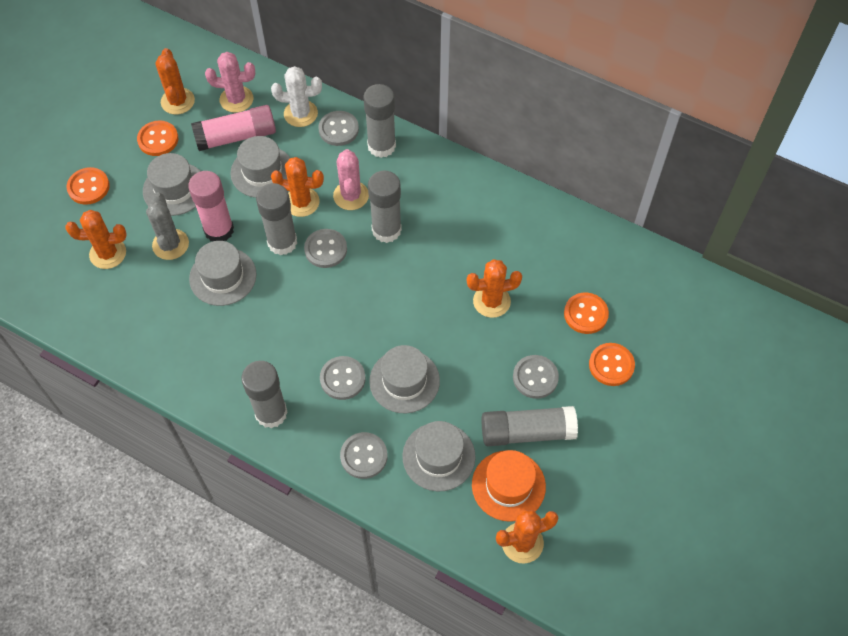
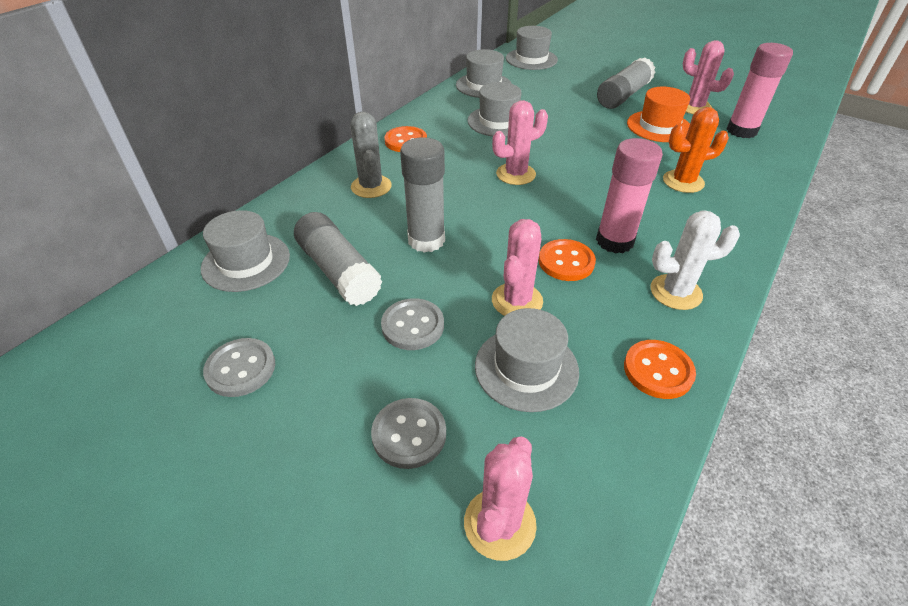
grey button: [304,229,347,268] [319,111,359,146] [320,356,366,400] [340,432,387,479] [513,355,559,399] = 5 -> [203,338,275,397] [371,398,446,469] [381,298,444,350] = 3
grey glue stick: [241,361,288,428] [256,183,297,255] [363,84,396,158] [368,171,402,243] [482,406,578,446] = 5 -> [294,212,382,306] [400,137,445,253] [597,57,656,109] = 3
orange button: [66,167,110,205] [137,120,178,156] [564,292,609,334] [589,343,635,386] = 4 -> [384,126,427,152] [539,239,596,281] [624,340,696,399] = 3
orange cactus: [65,210,127,269] [155,48,195,115] [271,157,324,217] [467,259,522,318] [496,510,559,564] = 5 -> [663,107,729,193] = 1
pink cactus: [205,52,255,113] [333,149,369,210] = 2 -> [464,436,537,561] [492,100,548,185] [492,219,543,316] [683,40,734,114] = 4

